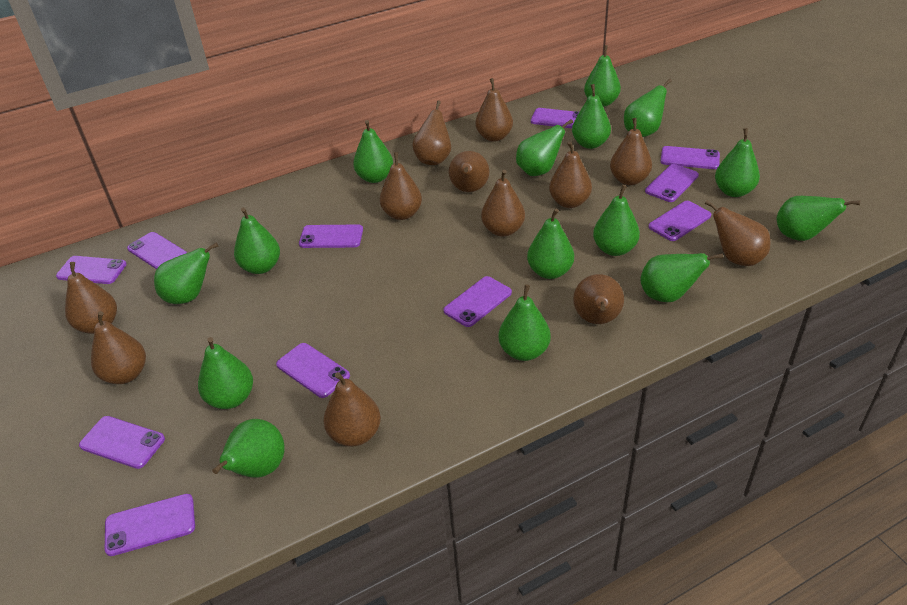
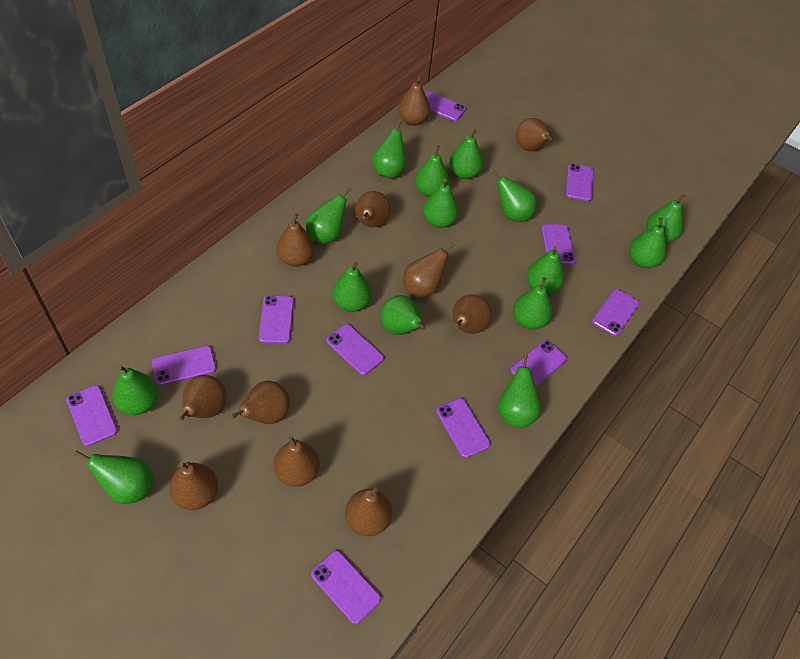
brown pear: [65,262,117,334] [91,311,146,384] [324,372,381,447] [380,152,422,220] [412,100,451,165] [449,151,490,192] [475,78,513,142] [481,170,525,237] [549,141,592,208] [573,274,624,324] [610,118,652,185] [705,200,770,266] = 12 -> [169,462,218,510] [178,375,227,421] [231,381,290,424] [274,436,320,487] [277,213,315,267] [345,487,392,536] [355,191,391,228] [398,75,430,126] [403,242,455,298] [452,294,492,334] [516,118,553,151] = 11

